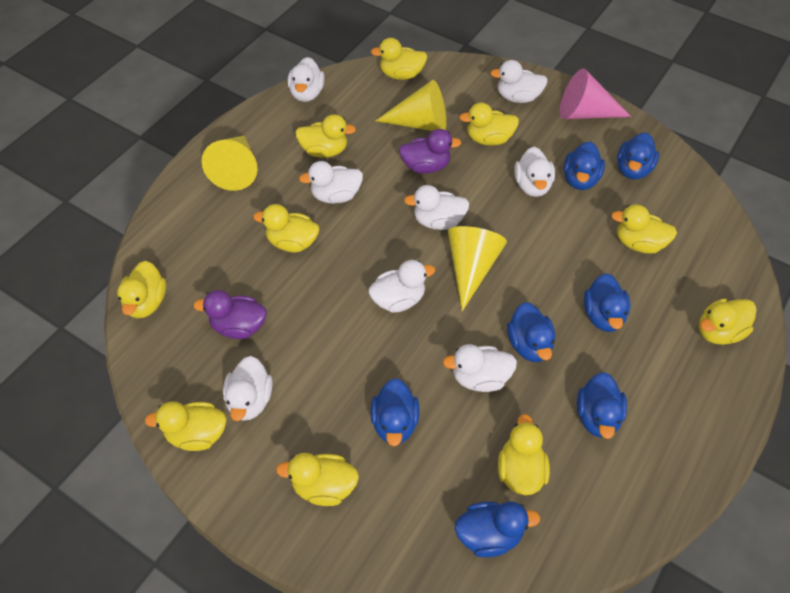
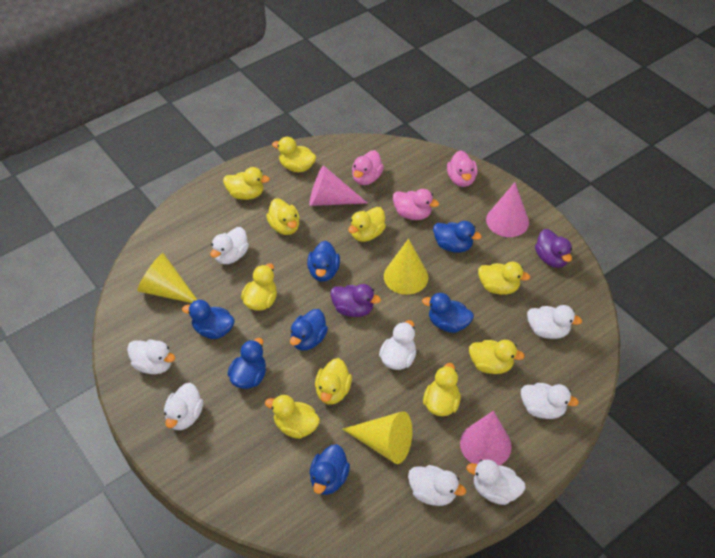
pink cone: [560,68,631,119] = 1 -> [309,165,367,206] [460,411,512,465] [486,182,529,237] = 3
pink duck: none = 0 -> [352,150,384,185] [393,189,439,220] [447,150,477,187] = 3

